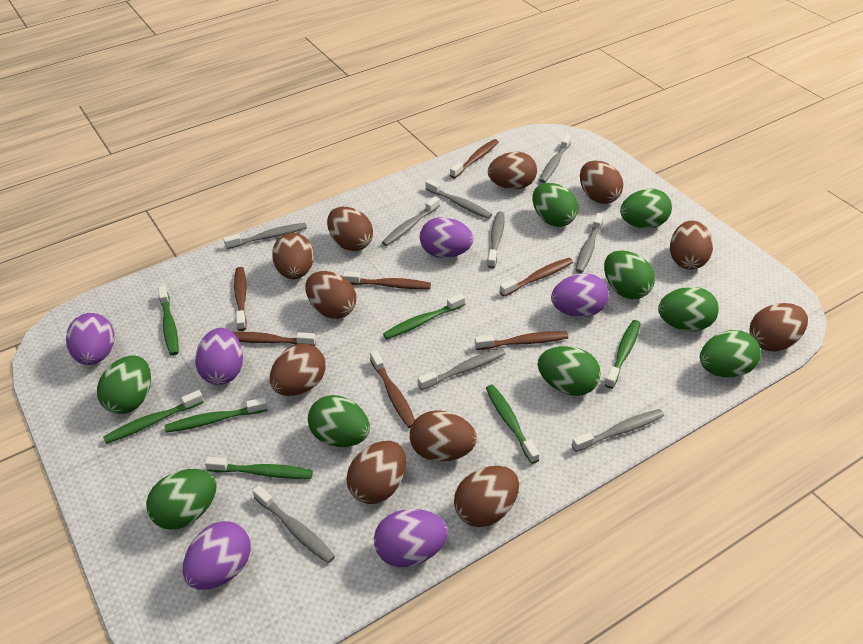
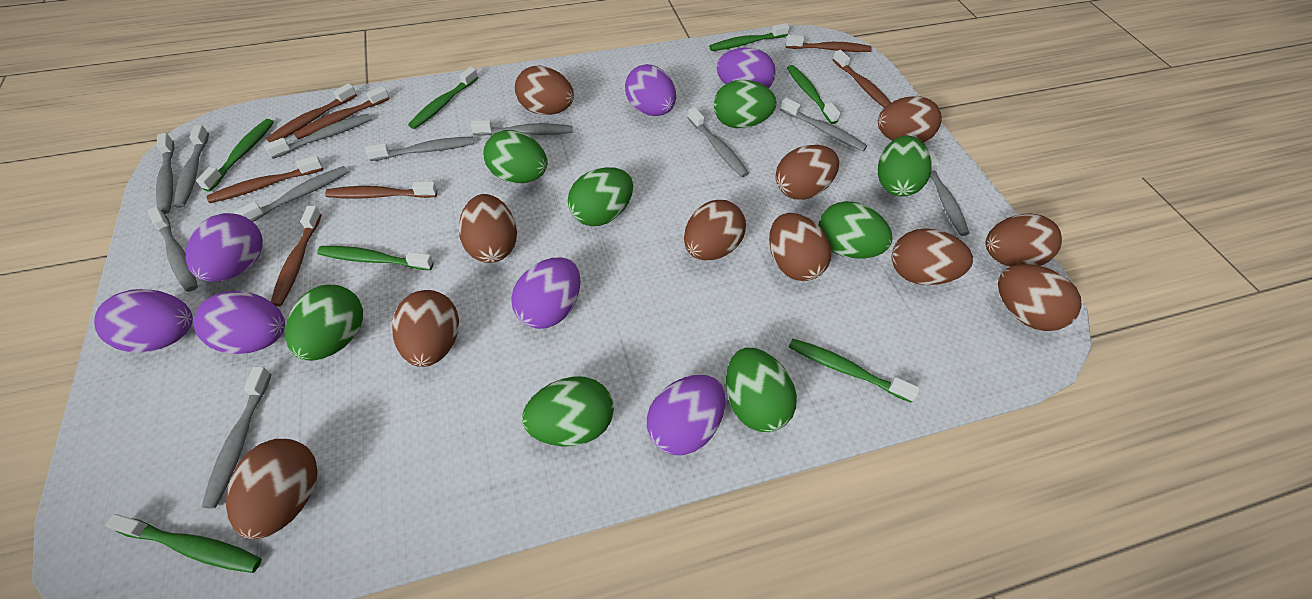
green egg: [97,355,151,414] [146,469,216,530] [308,395,370,447] [532,183,578,227] [538,346,601,396] [604,250,655,299] [620,188,672,229] [658,287,719,331] [700,330,761,378] = 9 -> [285,285,363,361] [483,130,548,183] [522,376,614,447] [568,167,633,226] [713,80,777,128] [726,348,797,432] [818,201,893,259] [878,135,932,197] = 8
grey toothbrush: [223,223,307,249] [253,485,335,564] [382,196,440,246] [418,348,506,390] [425,179,492,219] [487,211,504,268] [539,134,571,183] [572,409,664,452] [575,213,604,273] = 9 -> [148,207,198,292] [156,133,174,214] [174,125,209,208] [202,367,271,508] [234,166,349,222] [264,114,372,159] [366,137,474,161] [471,120,572,136] [688,107,749,177] [780,98,867,151] [929,151,969,236] = 11
purple egg: [66,313,115,365] [183,521,251,590] [195,328,243,385] [374,509,448,567] [420,217,473,258] [551,273,609,317] = 6 -> [94,289,193,352] [186,213,263,282] [194,291,285,354] [511,257,581,329] [625,64,676,116] [647,375,725,455] [717,48,776,88] = 7

